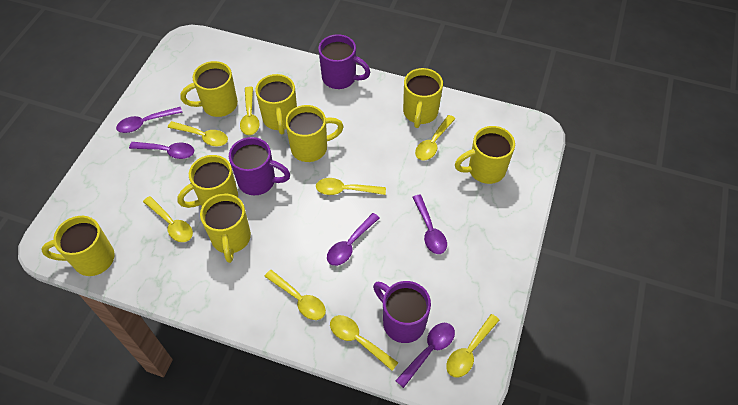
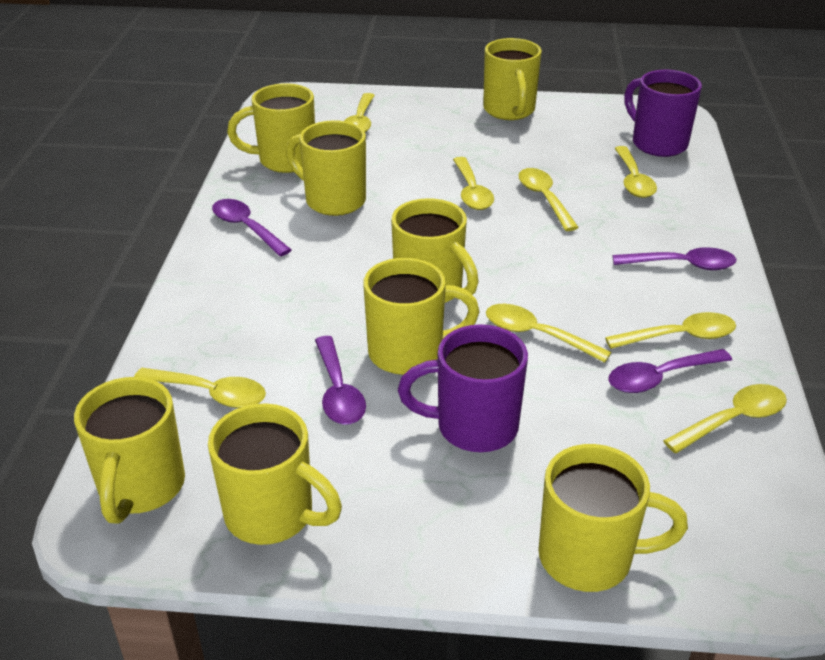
purple mug: [229,137,290,195] [318,34,370,89] [373,281,431,343] = 3 -> [398,324,528,452] [624,70,702,157] = 2
purple spoon: [116,107,183,133] [129,142,194,159] [327,213,380,266] [395,323,455,388] [412,195,447,254] = 5 -> [212,199,292,257] [315,336,366,425] [608,349,732,393] [612,247,736,270] = 4

